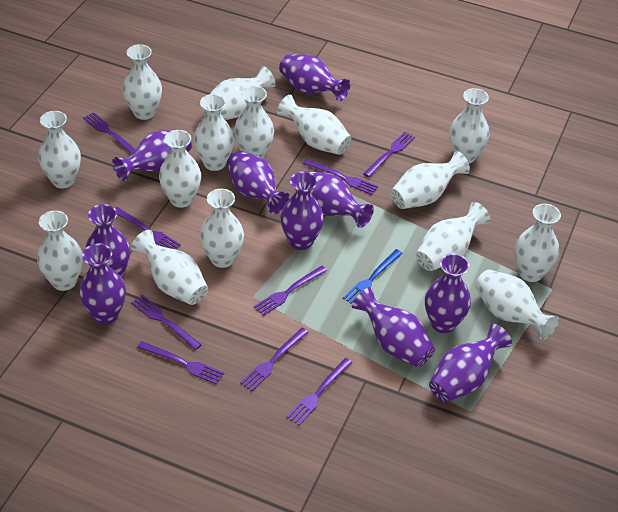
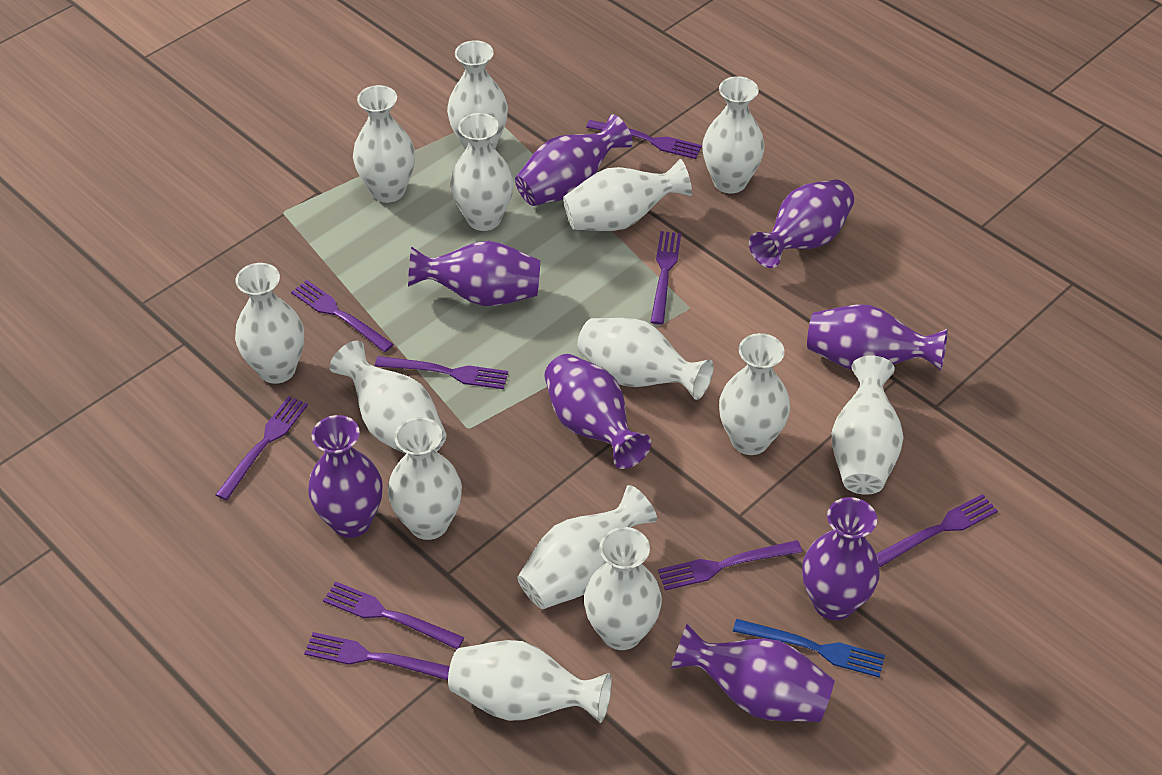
purple vase: [79,244,126,324] [85,204,130,278] [112,130,192,181] [227,151,290,214] [279,54,350,101] [280,172,324,250] [305,171,374,228] [352,287,435,367] [425,254,471,333] [429,324,512,402] = 10 -> [308,415,383,538] [408,241,540,306] [515,114,633,206] [544,354,651,469] [671,623,835,722] [749,179,854,268] [802,497,880,620] [807,304,948,370] = 8
white vase: [37,210,83,291] [38,111,81,188] [123,44,162,120] [131,230,208,305] [159,130,201,208] [194,94,235,171] [200,189,244,268] [202,66,276,120] [234,86,274,158] [277,95,351,155] [391,151,470,209] [416,202,490,271] [449,88,489,164] [475,270,559,340] [515,204,561,282] = 15 -> [235,263,304,384] [330,341,446,454] [353,85,415,203] [388,417,462,540] [447,40,508,150] [448,640,612,723] [450,113,514,231] [518,485,657,609] [563,159,692,231] [577,318,714,400] [584,527,662,650] [702,76,765,194] [719,333,790,455] [832,356,903,495] = 14

